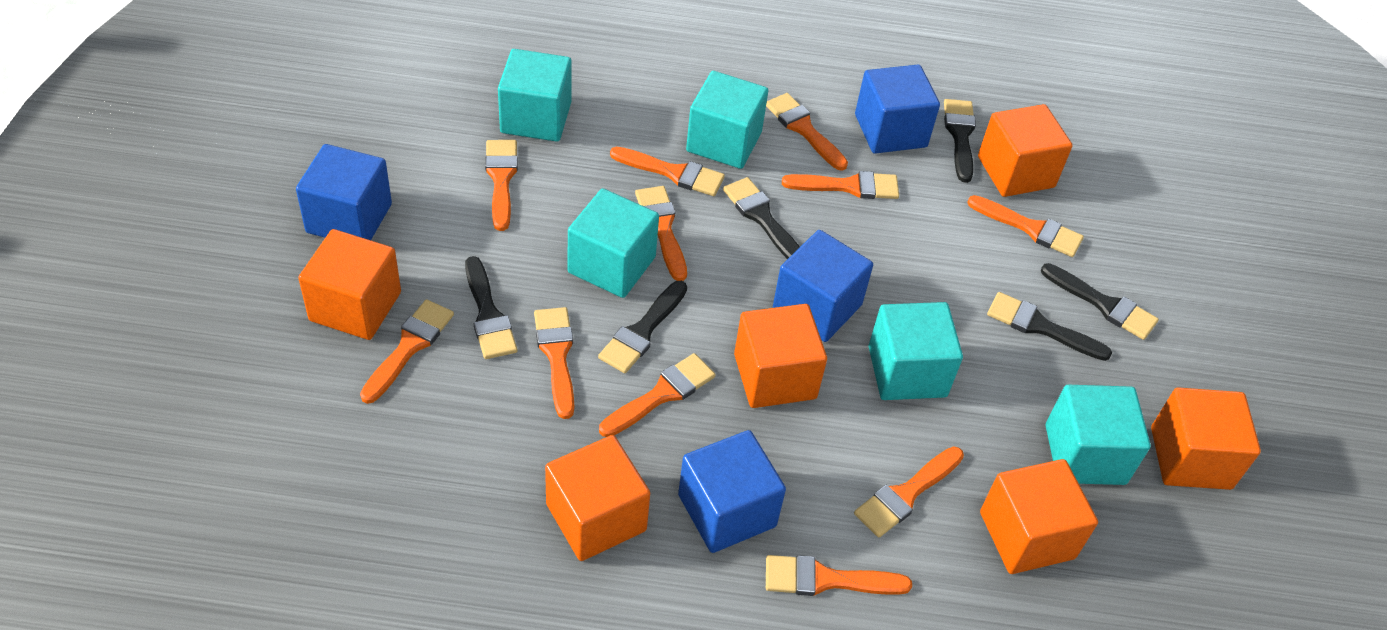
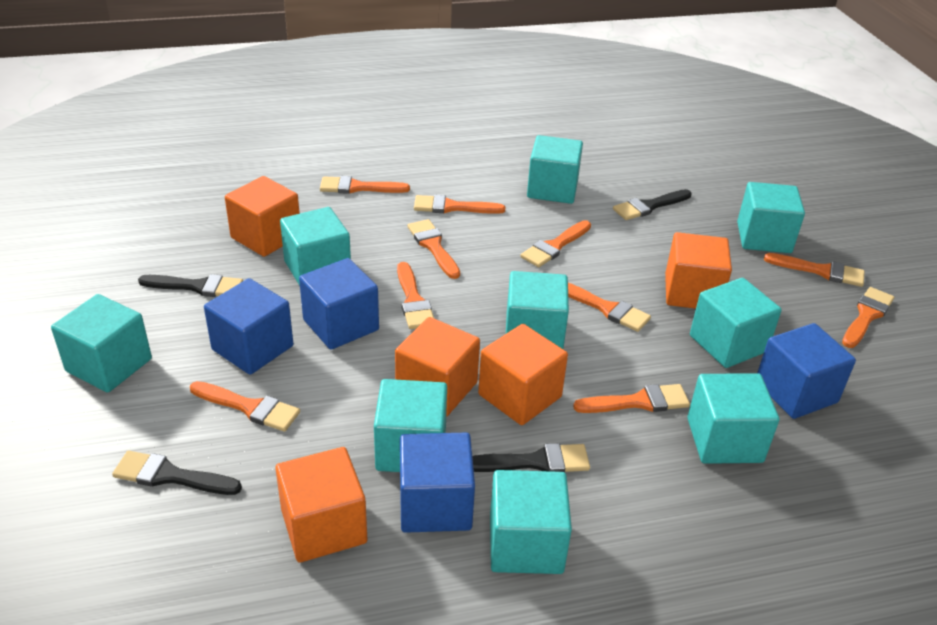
black brush: [465,256,517,359] [598,281,687,373] [723,177,800,259] [944,99,976,183] [987,292,1112,361] [1041,263,1159,340] = 6 -> [112,451,242,495] [138,274,243,297] [472,443,590,472] [613,189,691,220] = 4
orange brush: [360,299,454,404] [485,140,518,231] [534,307,574,419] [599,353,716,437] [610,147,725,196] [635,186,687,281] [766,93,848,171] [766,555,912,596] [782,171,899,199] [854,446,964,538] [967,195,1084,257] = 11 -> [190,381,300,432] [320,176,410,194] [397,262,434,329] [407,219,460,279] [414,195,505,214] [521,220,591,267] [568,283,651,332] [573,384,690,413] [764,253,865,287] [842,287,894,348] = 10
orange cube: [298,229,401,340] [545,435,650,561] [734,304,827,408] [978,104,1073,197] [980,459,1098,574] [1151,387,1261,490] = 6 -> [225,176,300,257] [275,447,367,563] [395,317,480,417] [478,324,568,425] [665,232,732,309] = 5
turquoise cube: [498,49,572,142] [568,188,659,298] [686,71,768,169] [869,302,963,400] [1046,385,1151,485] = 5 -> [51,294,152,393] [280,207,351,286] [374,379,447,472] [490,470,572,574] [506,271,569,349] [527,135,583,204] [687,373,779,464] [690,278,782,368] [737,182,805,253] = 9

